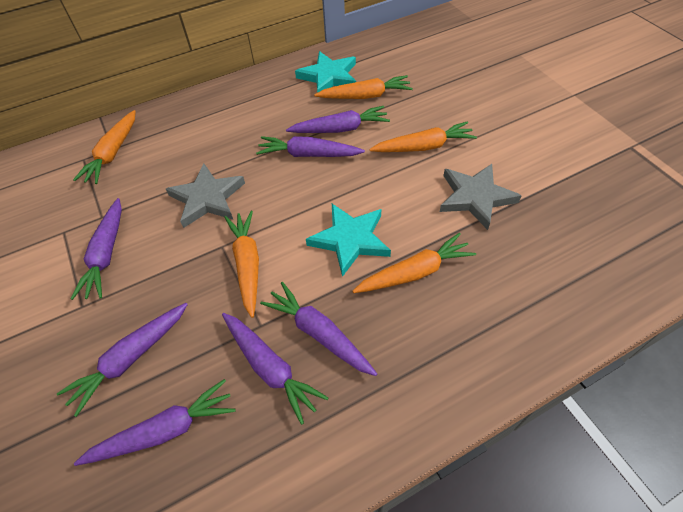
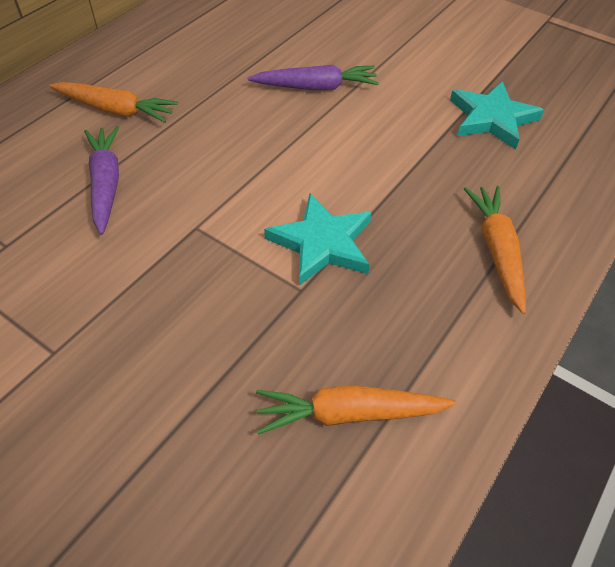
grey star: [166,164,245,228] [440,164,521,230] = 2 -> none = 0
orange carrot: [73,110,136,184] [224,211,259,318] [314,75,413,99] [352,233,476,293] [369,121,477,152] = 5 -> [49,82,178,123] [256,385,456,435] [464,186,526,314] = 3
purple carrot: [57,303,188,417] [70,198,122,300] [74,379,236,466] [222,313,329,425] [256,136,365,157] [260,282,377,376] [286,106,390,133] = 7 -> [84,126,119,235] [248,65,379,90] = 2

